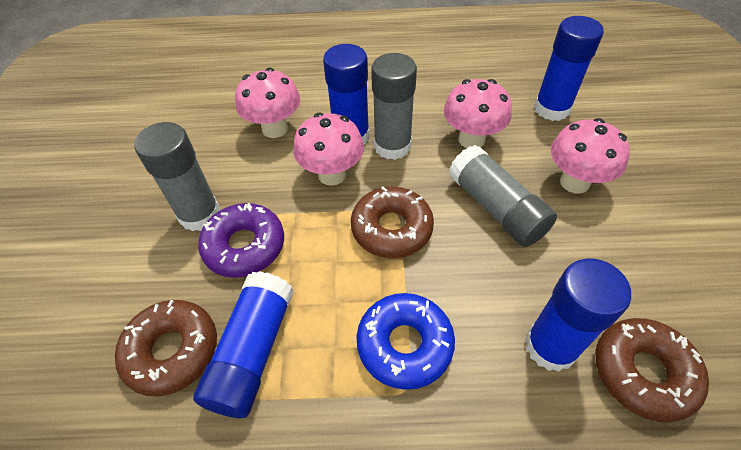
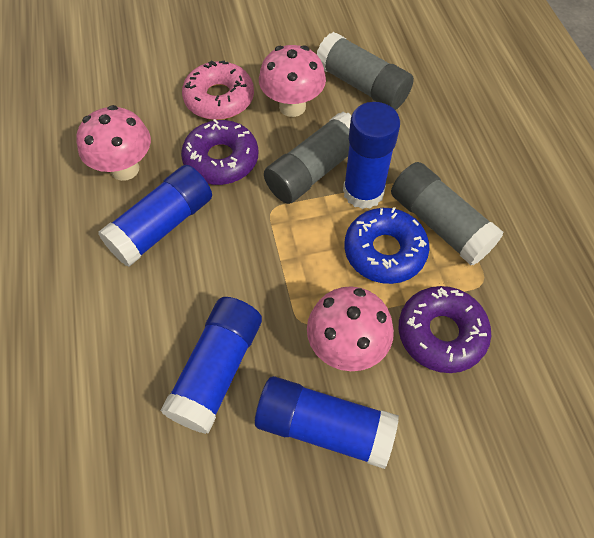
brown donut: [115,300,217,397] [351,187,434,258] [595,318,709,422] = 3 -> none = 0
pink donut: none = 0 -> [182,60,254,120] = 1
pink mushroom: [235,68,300,138] [293,113,364,186] [444,79,512,148] [551,118,630,194] = 4 -> [76,105,151,181] [259,45,326,117] [307,286,394,371] = 3
purple donut: [198,203,284,278] = 1 -> [181,119,258,185] [399,286,491,373] = 2

